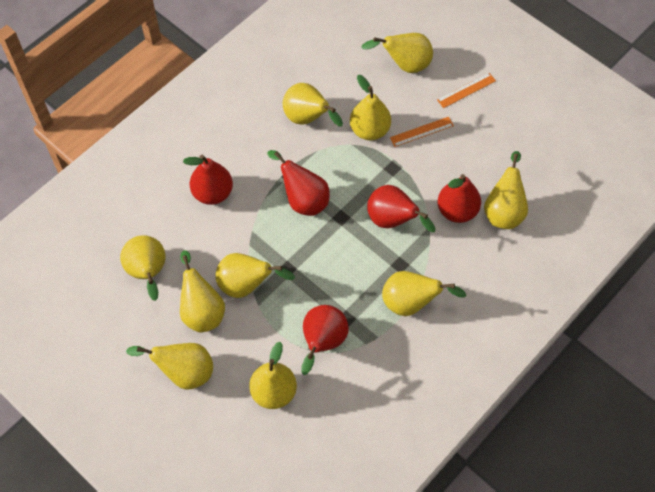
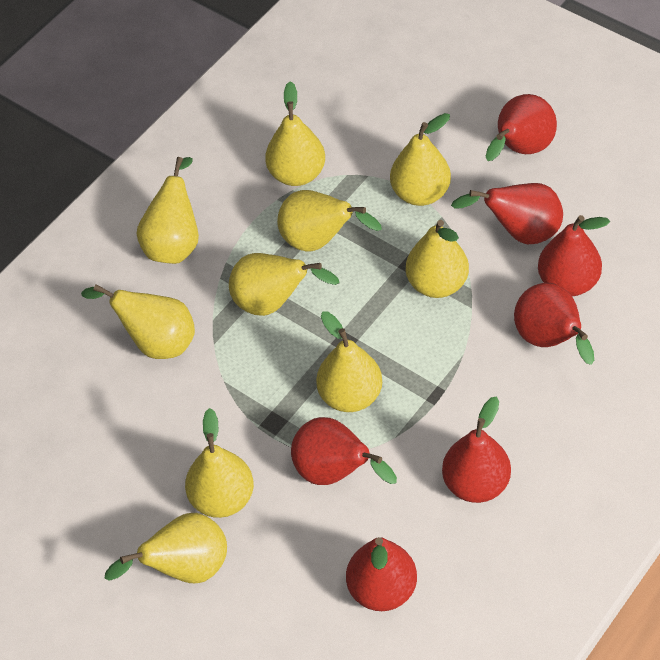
orange ruler: [390,117,454,147] [437,73,496,108] = 2 -> none = 0
red pear: [183,155,233,205] [267,150,330,216] [301,305,349,375] [367,185,435,232] [437,174,481,223] = 5 -> [291,417,397,485] [346,537,417,611] [442,396,511,503] [451,183,563,244] [485,94,557,161] [514,283,594,365] [538,215,610,296] = 7

